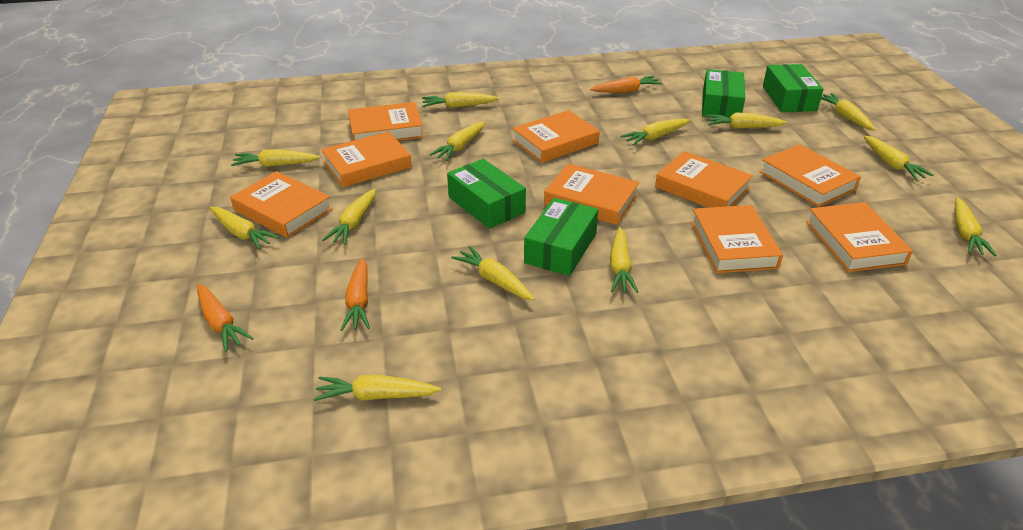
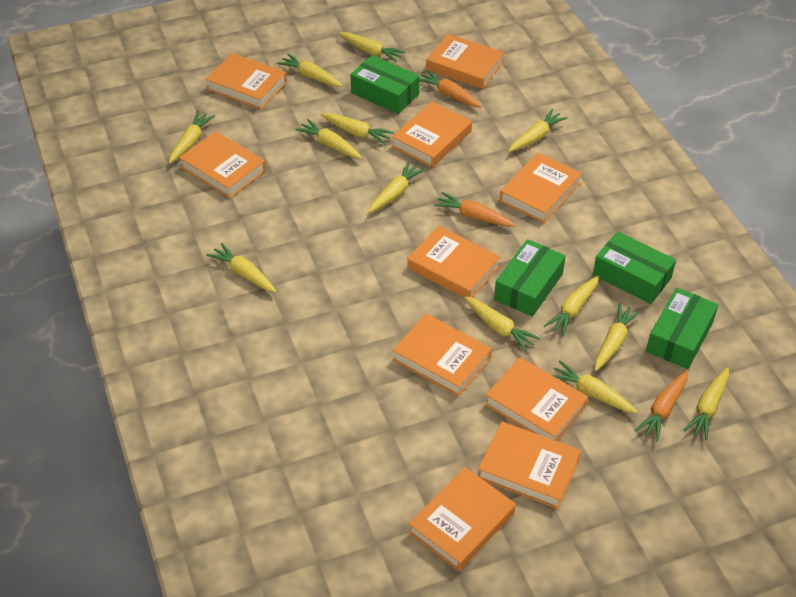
orange book: [230,171,332,238] [321,131,412,187] [348,102,424,141] [512,110,600,163] [544,164,639,225] [655,151,753,208] [691,205,783,273] [759,144,861,207] [806,202,913,272] = 9 -> [179,131,266,198] [205,53,287,110] [392,101,472,167] [393,314,492,397] [407,226,500,298] [408,467,516,571] [426,34,504,89] [478,421,581,509] [485,357,588,441] [499,152,582,223] = 10

